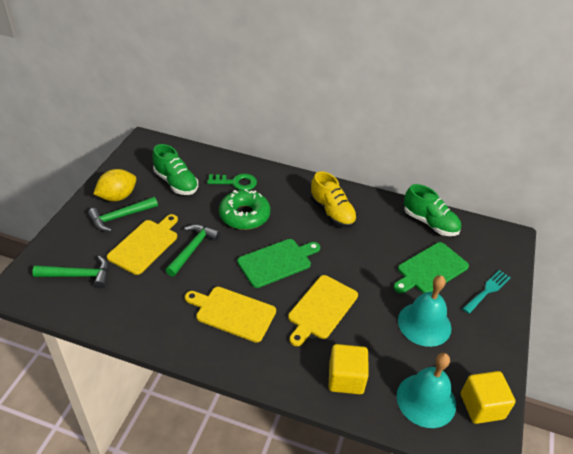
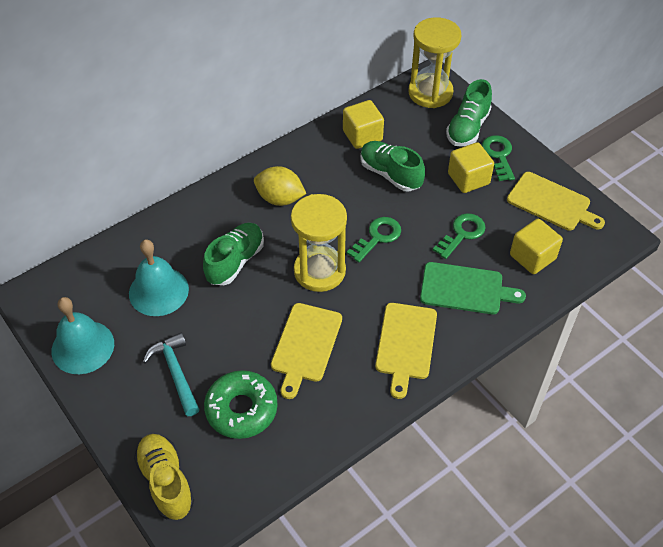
green cutting board: [237,239,320,288] [394,242,469,293] = 2 -> [420,262,526,314] = 1
green hammer: [32,256,109,288] [88,197,158,232] [166,224,220,277] = 3 -> none = 0
green key: [207,174,257,190] = 1 -> [347,217,401,262] [433,213,486,259] [482,135,515,181] = 3
green shoe: [153,144,198,195] [404,184,461,236] = 2 -> [203,223,264,285] [360,141,425,192] [446,79,492,147] = 3
turquoise fork: [463,270,511,314] = 1 -> none = 0
turquoise hammer: none = 0 -> [143,333,200,416] = 1
yellow cube: [329,344,369,394] [461,371,516,424] = 2 -> [343,100,384,149] [448,142,494,193] [510,219,563,274] = 3
yellow hourglass: none = 0 -> [291,194,347,292] [409,17,461,108] = 2

